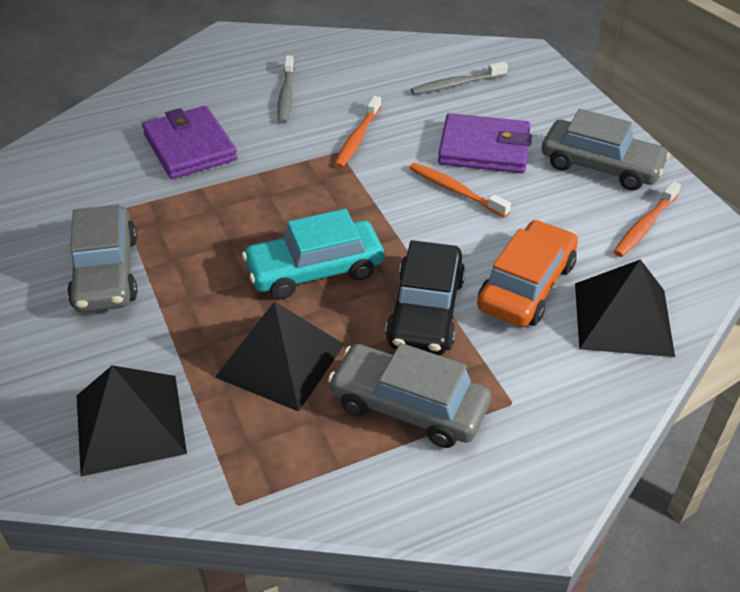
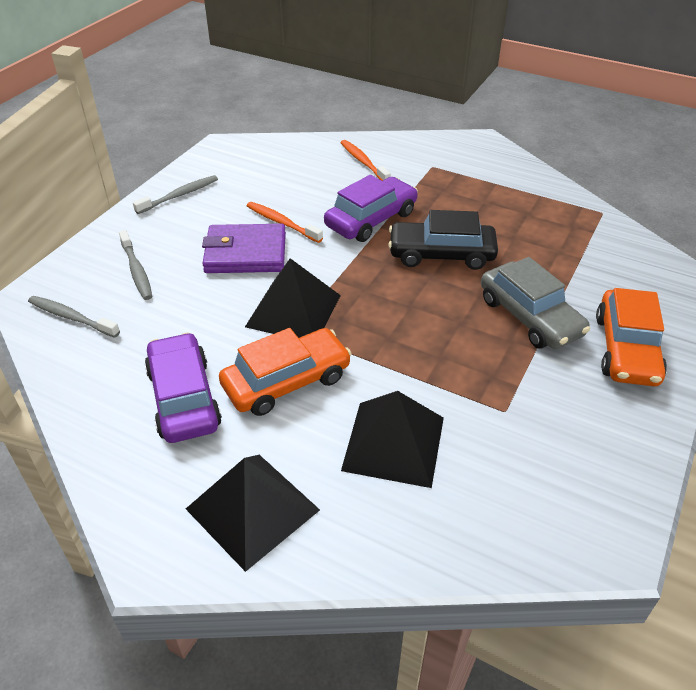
grey car: [67,204,137,312] [328,343,491,448] [542,109,670,191] = 3 -> [481,257,590,349] = 1
grey toothbrush: [277,55,294,124] [411,62,508,95] = 2 -> [28,296,120,338] [119,230,152,300] [133,175,218,214] = 3
orange car: [477,220,578,327] = 1 -> [219,328,352,416] [596,288,667,386] = 2
orange toothbrush: [335,96,381,168] [409,163,511,218] [614,181,681,257] = 3 -> [247,202,323,243] [340,140,391,181] = 2
purple car: none = 0 -> [145,332,222,443] [324,175,418,242] = 2
purple wallet: [142,106,238,179] [438,113,532,173] = 2 -> [202,224,286,273] = 1
turquoise car: [242,209,384,299] = 1 -> none = 0

